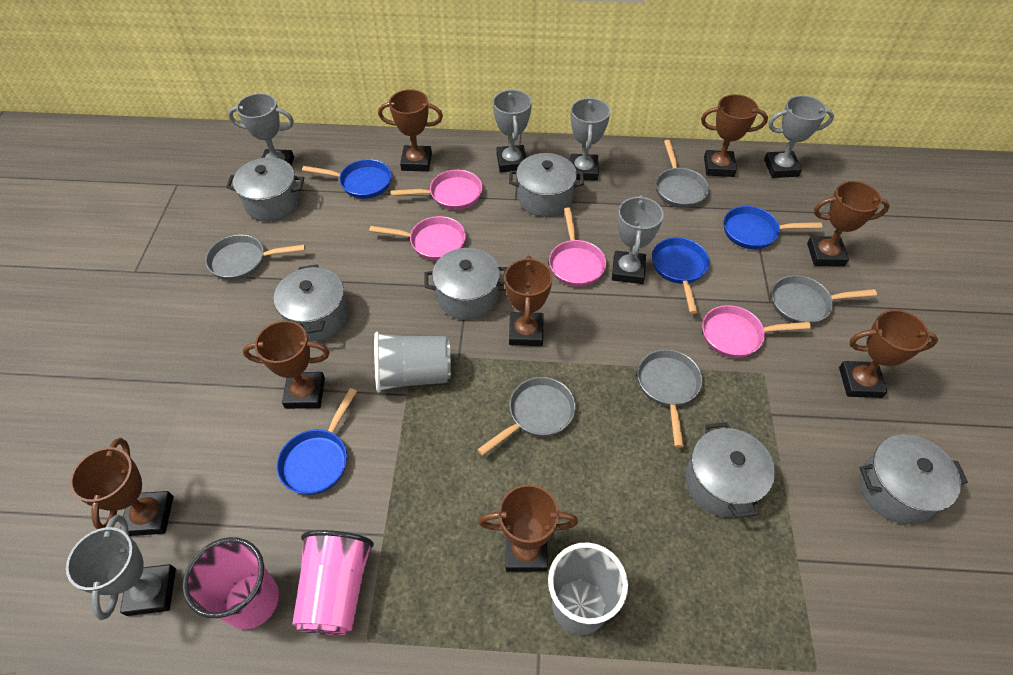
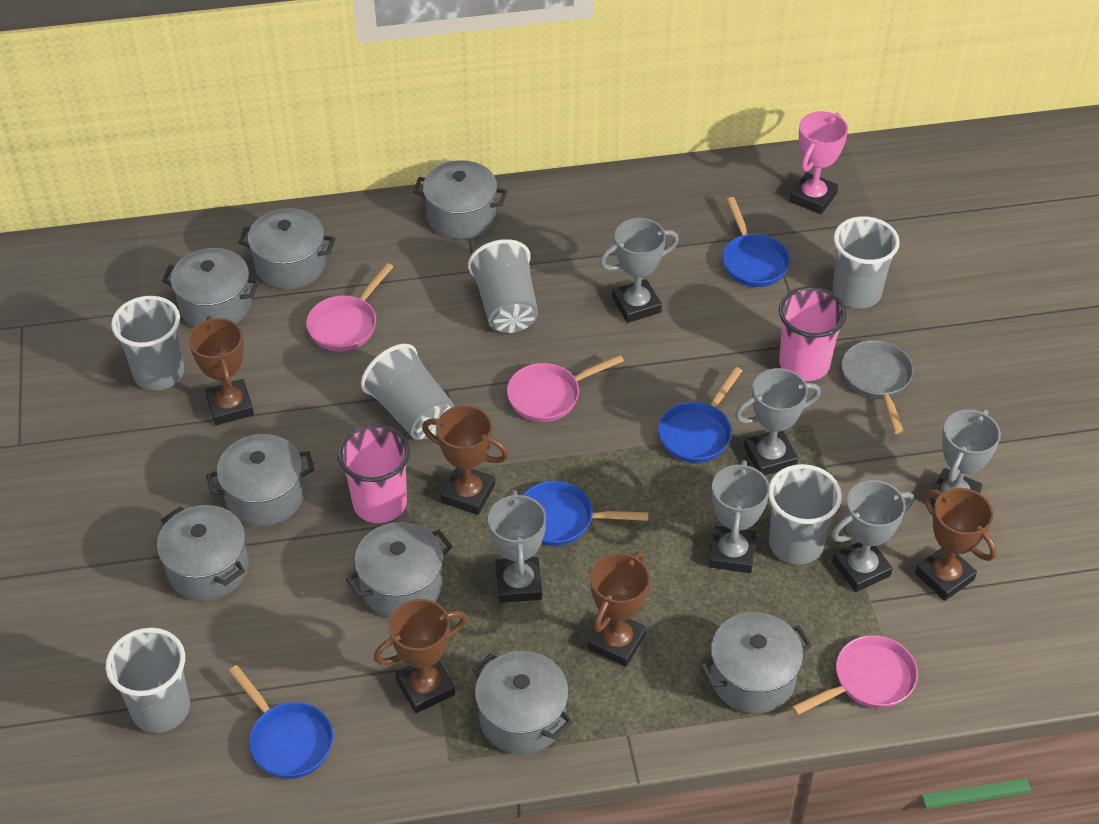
brown trophy: [70,438,173,536] [243,320,329,409] [378,89,443,172] [478,484,578,572] [504,255,553,346] [701,94,768,177] [807,181,890,266] [839,309,938,398] = 8 -> [189,316,254,425] [374,599,467,713] [422,405,509,515] [588,551,650,667] [915,488,997,601] = 5
grey cup: [374,332,451,393] [548,543,628,635] = 2 -> [106,628,190,733] [111,296,184,390] [361,344,454,440] [468,239,538,333] [769,464,842,565] [832,216,900,308] = 6
grey pan: [205,234,305,281] [477,377,576,456] [637,349,702,448] [656,140,709,208] [772,275,877,325] = 5 -> [841,340,914,434] = 1
grey pot: [226,157,304,222] [274,264,348,341] [424,248,507,320] [509,153,584,217] [685,422,775,518] [859,435,968,524] = 6 -> [157,505,249,601] [162,248,260,327] [206,434,315,526] [238,208,335,289] [345,522,452,617] [413,160,507,239] [472,651,573,754] [700,612,812,714] = 8
pink pan: [369,216,466,261] [391,170,483,210] [549,208,606,287] [702,305,811,358] = 4 -> [306,263,393,351] [507,355,624,422] [792,635,918,715] = 3
pink trophy: none = 0 -> [790,111,848,214] = 1

